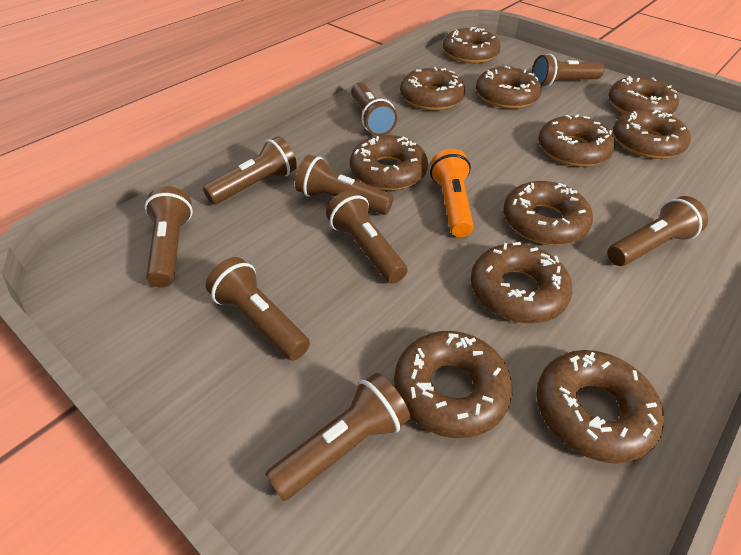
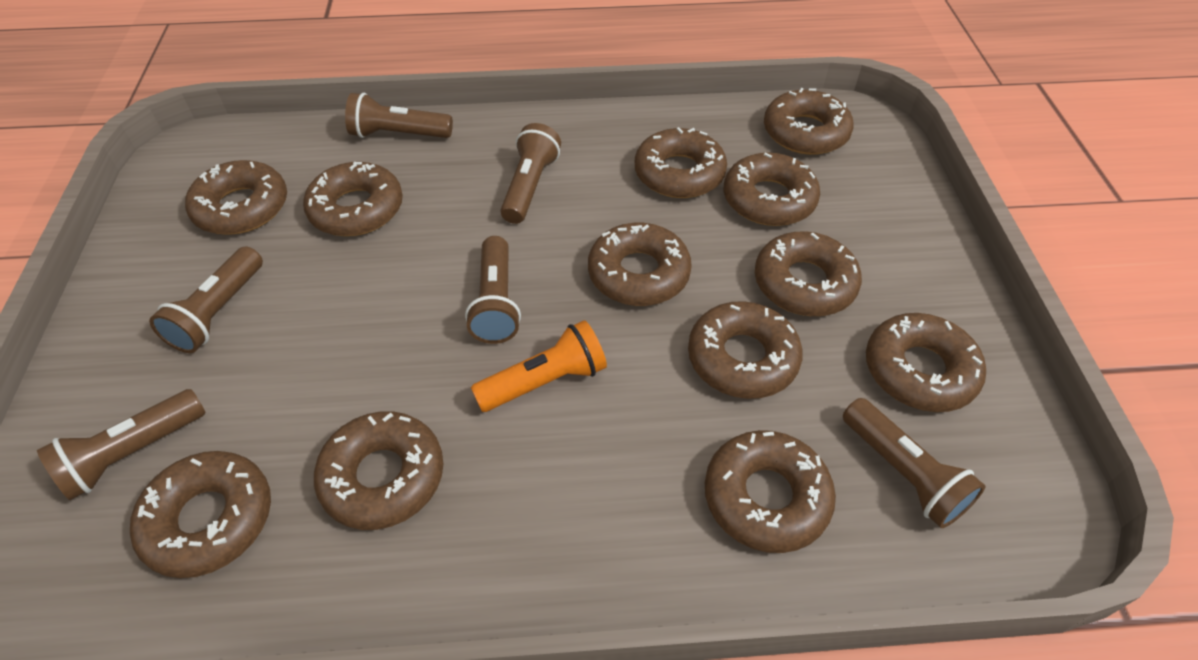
brown donut: [350,135,428,190] [394,331,512,438] [400,67,465,111] [443,27,501,63] [471,242,572,323] [476,66,542,109] [503,181,593,245] [536,350,664,464] [538,114,615,167] [608,76,679,114] [613,110,691,159] = 11 -> [130,451,271,578] [185,160,287,235] [303,162,403,236] [314,411,443,530] [588,223,692,306] [635,127,727,198] [688,301,803,399] [705,430,836,553] [724,153,820,226] [755,231,862,316] [764,88,854,155] [866,313,986,412] = 12
brown flashlight: [145,186,193,287] [203,136,297,205] [206,257,310,361] [265,373,410,501] [295,155,394,215] [326,190,408,284] [351,82,397,136] [532,54,605,87] [607,196,708,266] = 9 -> [37,389,206,500] [149,246,263,353] [345,93,453,138] [465,236,521,344] [500,123,561,224] [843,398,986,528] = 6

